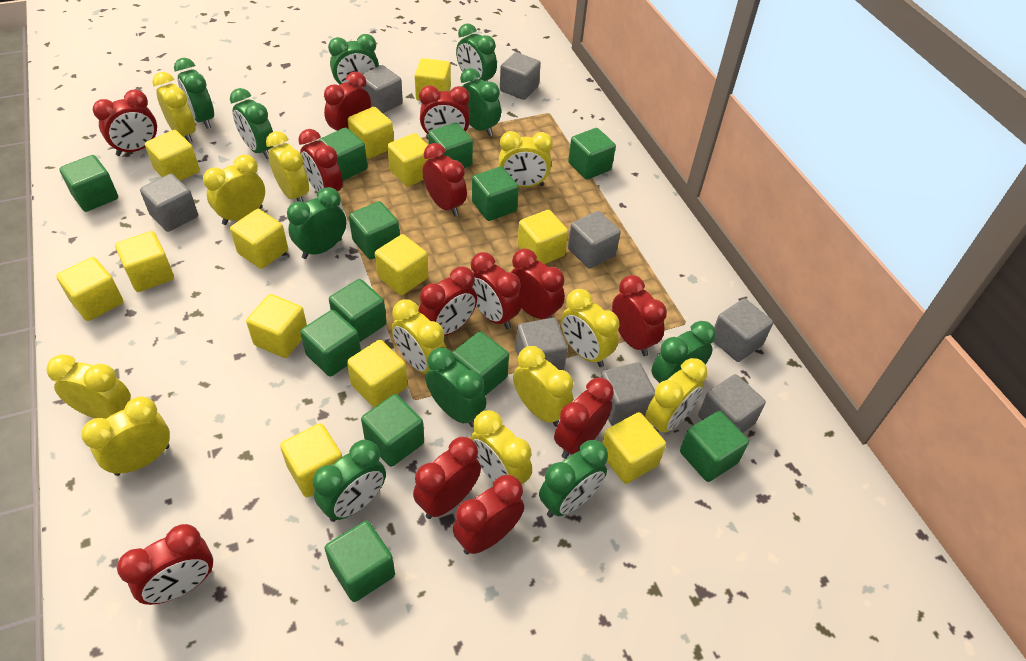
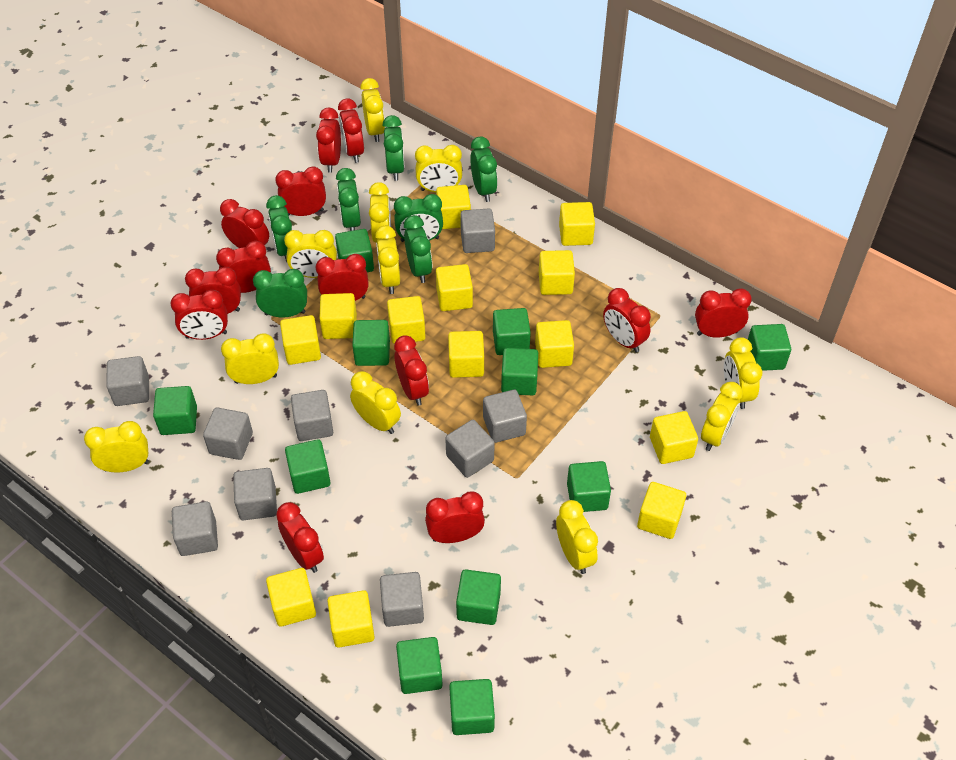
green clock: [174,58,214,129] [230,88,273,159] [287,187,346,259] [313,440,386,522] [328,34,379,84] [426,348,486,427] [456,24,497,82] [460,68,501,136] [539,440,608,518] [651,321,716,383] = 10 -> [253,269,307,317] [266,195,292,262] [336,168,361,231] [382,115,405,181] [394,194,443,242] [404,215,432,283] [470,136,498,202] = 7
green cube: [59,155,118,212] [300,310,361,377] [319,128,367,181] [325,521,395,602] [329,279,387,342] [349,201,400,260] [361,394,424,467] [428,123,473,168] [453,331,509,396] [472,166,519,221] [568,128,616,180] [680,411,749,482] = 12 -> [153,386,197,435] [285,439,331,494] [335,229,374,272] [352,320,390,366] [396,637,443,694] [449,679,495,735] [456,569,501,625] [493,308,531,355] [501,348,538,396] [567,461,611,512] [748,324,791,371] = 11
grey cube: [140,174,198,232] [360,65,403,113] [500,52,541,100] [516,318,568,370] [568,211,621,269] [600,362,655,426] [698,374,766,433] [714,298,773,362] = 8 -> [106,356,149,406] [172,501,218,556] [203,408,253,460] [233,468,277,520] [291,390,333,441] [380,572,424,627] [445,420,495,478] [460,208,495,253] [483,390,527,443] = 9

